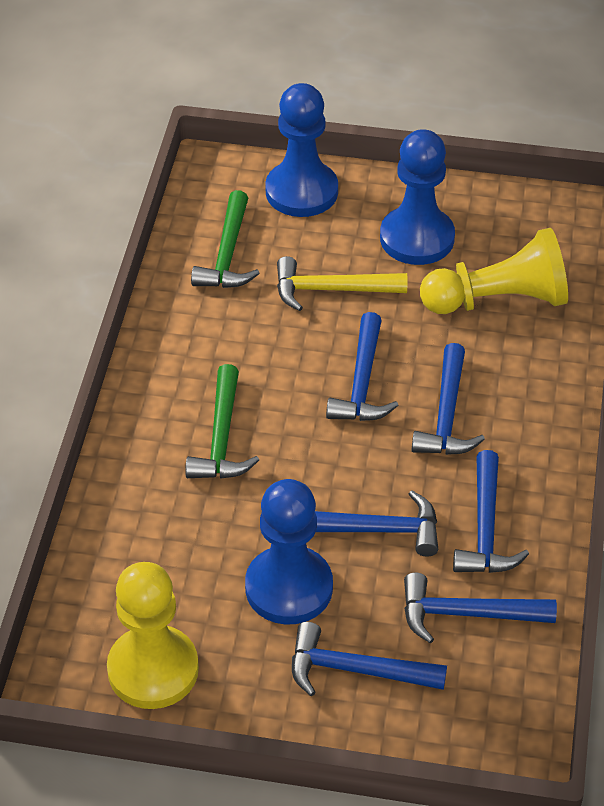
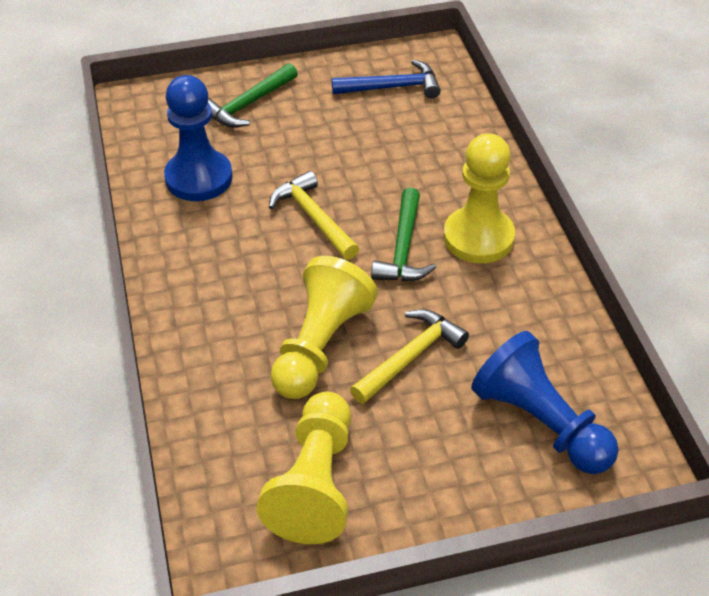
blue hammer: [292,622,447,696] [315,490,438,557] [326,312,399,421] [404,573,557,644] [412,343,485,455] [453,450,529,573] = 6 -> [332,60,441,98] = 1
blue pawn: [245,479,333,624] [265,83,338,217] [380,129,455,265] = 3 -> [164,75,233,201] [471,331,619,474] = 2
yellow hammer: [277,256,407,311] = 1 -> [269,171,359,260] [350,309,469,404] = 2
yellow pawn: [107,562,199,709] [420,228,568,314] = 2 -> [257,392,351,544] [270,256,378,399] [443,133,515,263] = 3

